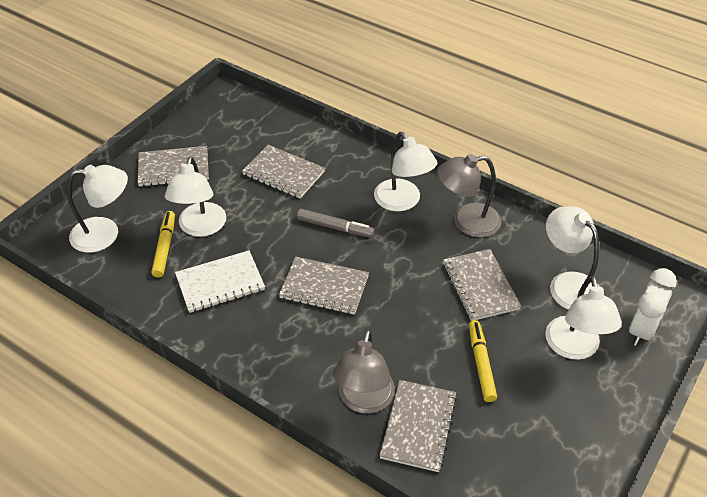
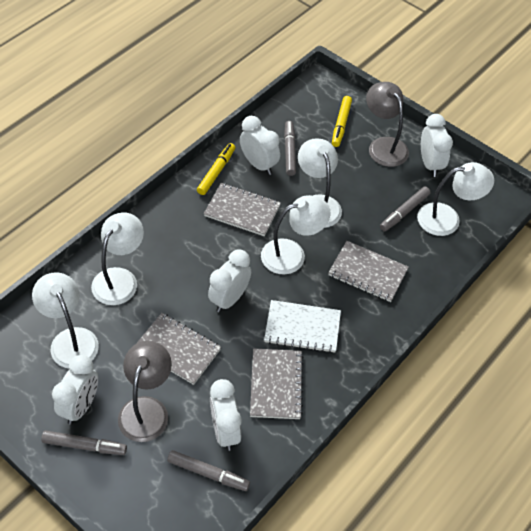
grey marker: [297,209,374,238] = 1 -> [41,431,127,455] [167,450,250,491] [284,121,296,176] [380,187,430,232] = 4
grey notebook: [138,146,209,187] [242,145,325,199] [279,256,369,315] [379,380,457,472] [443,249,521,321] = 5 -> [136,313,221,385] [204,183,281,236] [250,348,303,419] [328,241,409,302] = 4
white clock: [629,268,677,346] = 1 -> [52,355,98,425] [208,250,251,313] [210,379,241,451] [240,116,280,175] [421,114,453,177] = 5

